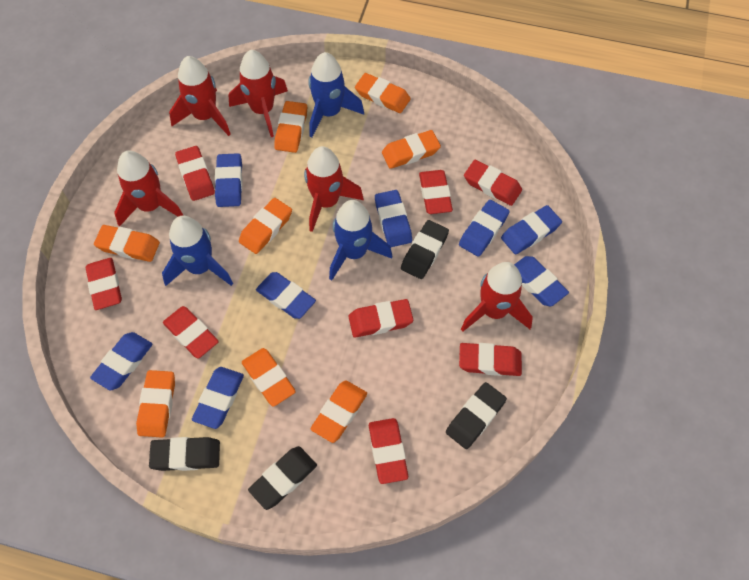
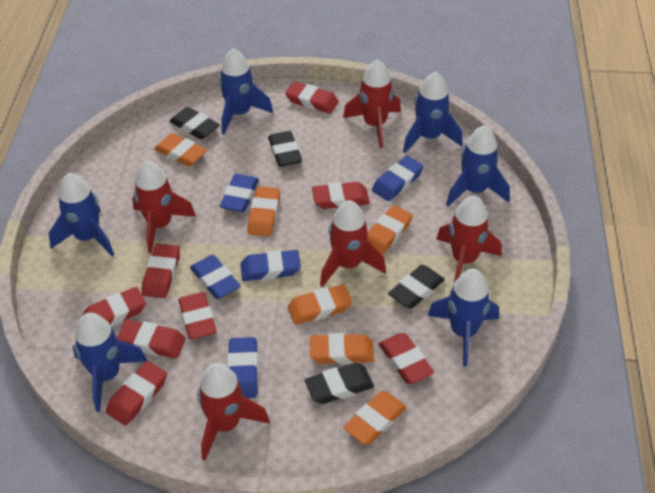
blue eraser: [90,332,153,390] [192,367,244,429] [215,153,243,207] [256,272,316,319] [375,190,412,247] [459,200,510,257] [501,205,562,254] [514,256,569,306] = 8 -> [190,255,240,299] [220,174,259,212] [227,337,258,398] [240,250,301,281] [372,156,424,201] = 5
blue rocket: [162,216,233,286] [308,52,364,138] [329,200,392,281] = 3 -> [49,173,114,256] [73,312,147,412] [219,48,273,134] [403,72,463,153] [428,269,499,367] [446,125,510,207] = 6
orange eraser: [94,225,160,262] [136,370,175,438] [239,198,292,254] [242,348,296,407] [274,101,307,153] [311,380,367,443] [355,73,411,113] [382,130,441,169] = 8 -> [154,133,207,166] [247,186,280,236] [287,284,352,325] [310,333,374,364] [343,391,407,445] [367,205,413,255] = 6

